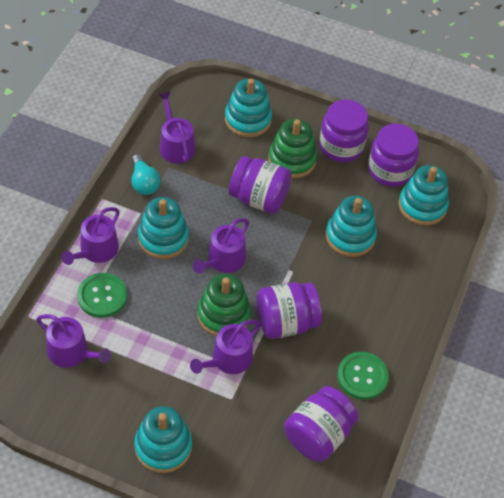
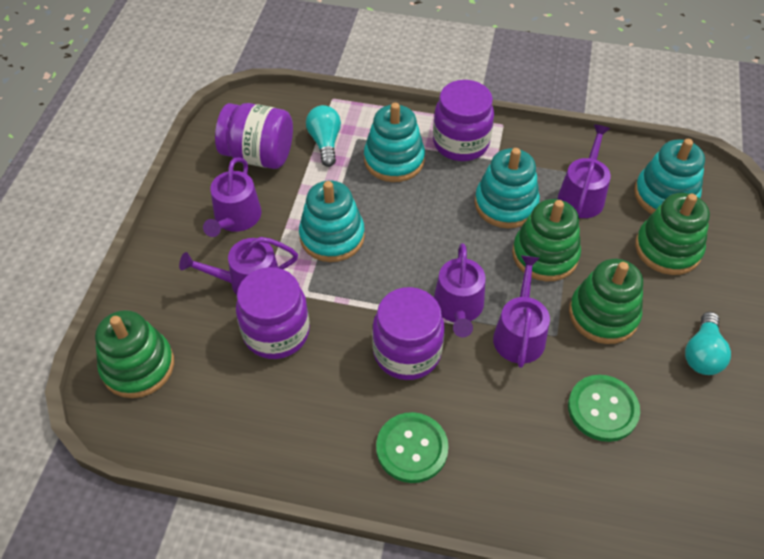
green stacking toy: [197,274,251,336] [268,119,317,178] = 2 -> [95,310,174,398] [512,199,581,281] [569,259,643,344] [635,193,710,275] = 4
purple jar: [229,156,291,214] [257,282,322,339] [284,386,358,462] [319,100,369,162] [368,123,419,187] = 5 -> [215,103,293,169] [236,267,310,359] [372,287,445,380] [433,80,494,161] = 4
turquoise light bulb: [131,154,161,195] = 1 -> [306,105,341,167] [685,312,731,375] = 2
turquoise stacking toy: [134,406,192,473] [138,197,189,259] [225,79,272,137] [326,196,377,257] [398,165,449,226] = 5 -> [299,181,365,262] [364,103,425,182] [475,148,540,228] [634,139,705,214] = 4

